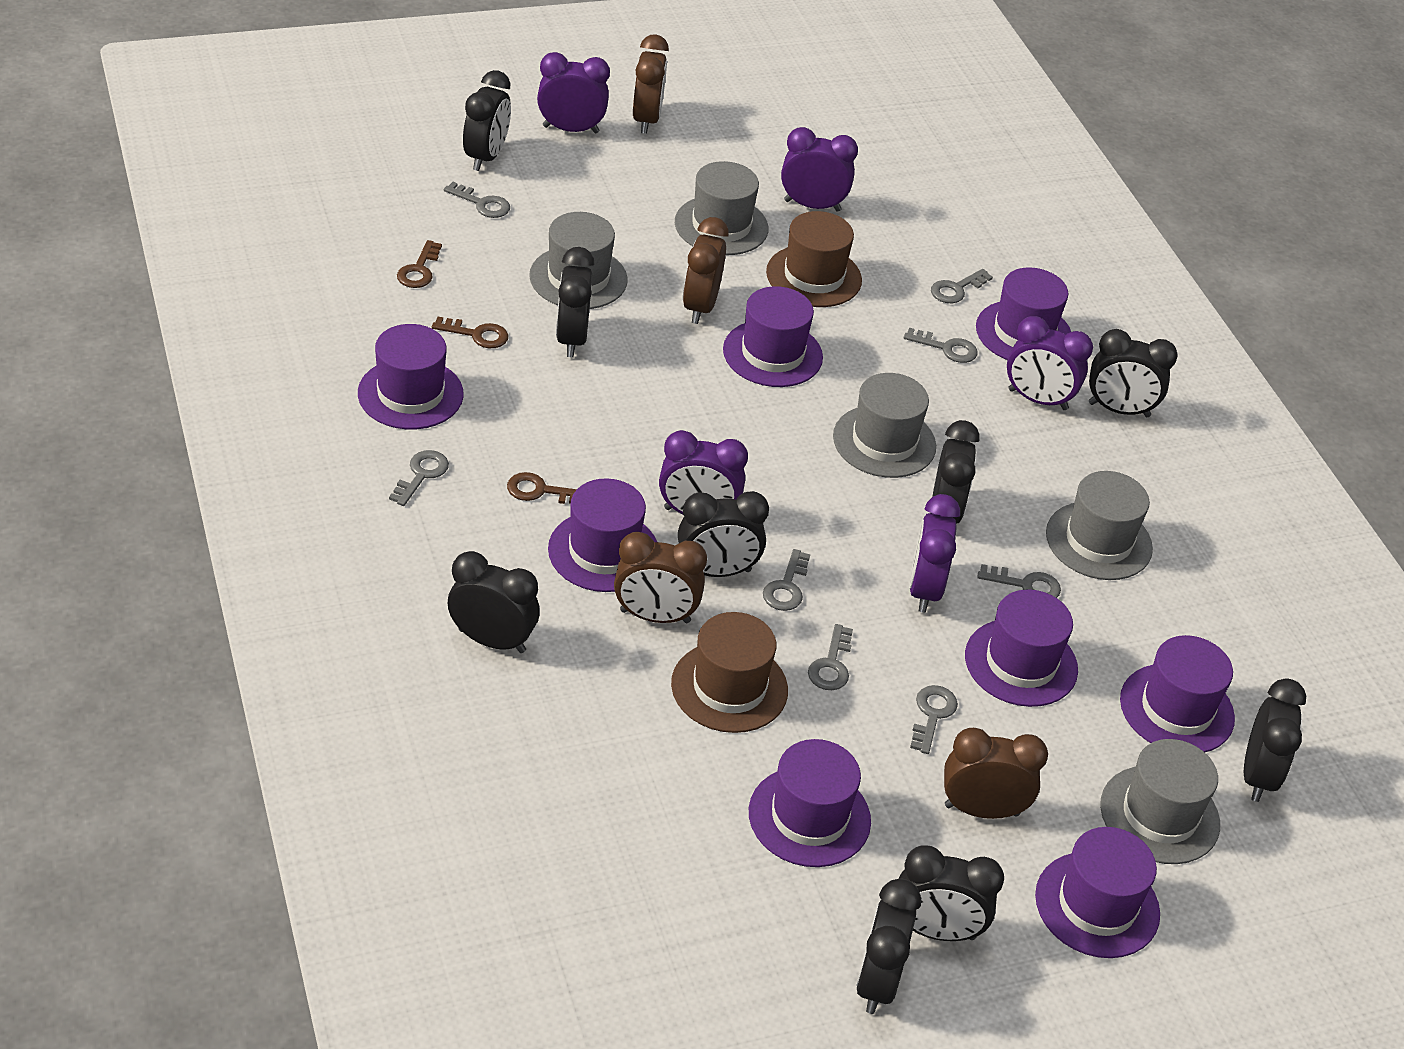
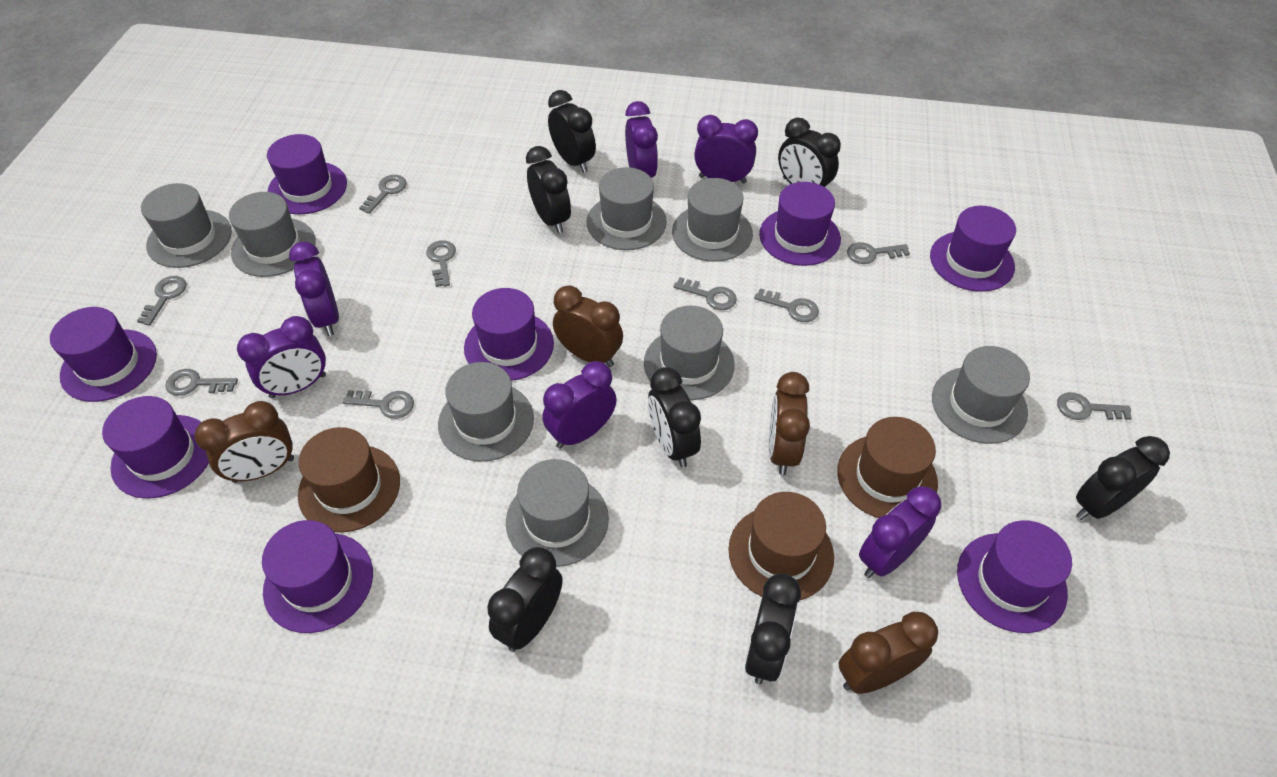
black clock: [448,551,540,653] [463,70,511,171] [556,247,595,357] [678,491,769,577] [856,879,921,1014] [899,845,1004,941] [932,420,980,524] [1089,329,1178,417] [1244,678,1306,802] = 9 -> [487,547,563,651] [526,146,571,234] [548,90,596,173] [648,367,701,468] [745,574,801,684] [778,118,841,187] [1076,436,1170,520] = 7
brown hat: [671,612,788,733] [766,211,862,307] = 2 -> [298,427,400,533] [728,492,834,600] [837,417,938,518] = 3
brown key: [397,240,442,288] [432,317,508,348] [507,472,577,504] = 3 -> none = 0
grey hat: [529,212,628,309] [675,161,769,255] [833,373,936,478] [1046,471,1153,580] [1100,739,1220,864] = 5 -> [141,183,232,268] [229,192,316,277] [438,362,534,462] [506,459,609,567] [587,167,667,250] [644,306,735,400] [672,178,753,262] [932,346,1030,444] = 8
grey key: [389,450,449,506] [444,182,510,218] [763,549,810,611] [808,624,853,690] [904,328,978,363] [910,685,958,754] [931,269,993,303] [977,564,1061,598] = 8 -> [137,276,187,326] [165,369,238,396] [342,390,414,419] [359,175,407,214] [426,240,456,287] [673,277,737,310] [754,288,819,322] [847,242,910,264] [1057,392,1132,420] = 9
purple clock: [537,52,610,134] [659,430,748,514] [781,127,858,212] [909,494,960,613] [1007,316,1093,410] = 5 -> [237,316,326,399] [289,242,339,336] [542,361,617,449] [625,101,658,178] [694,115,758,184] [859,486,941,578] = 6

